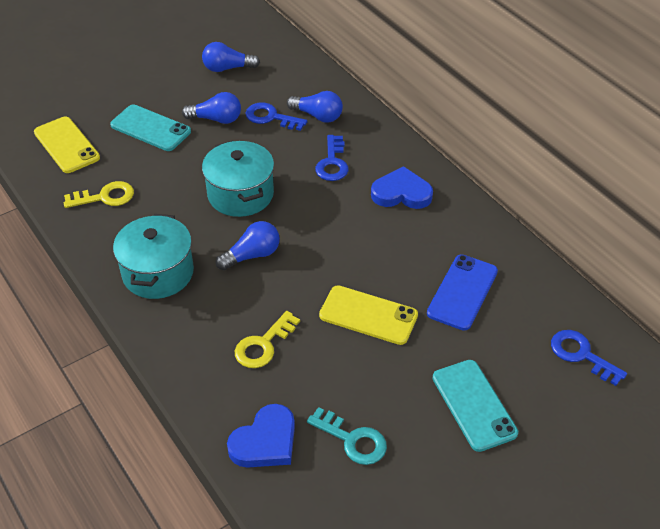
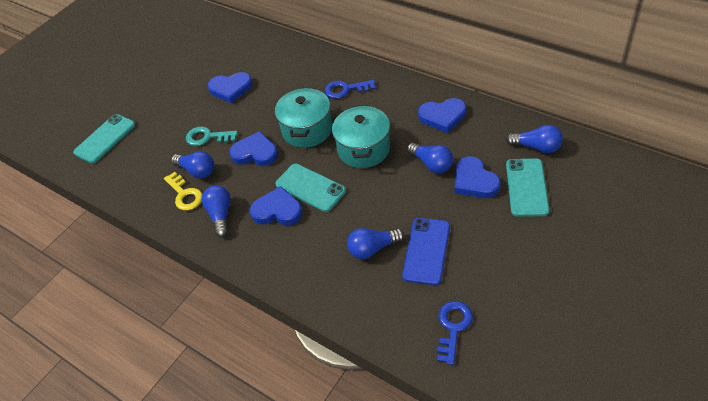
blue heart: [227,404,295,468] [371,166,433,209] = 2 -> [208,72,253,103] [229,131,278,166] [250,186,302,225] [418,98,466,133] [454,156,501,198] = 5
blue key: [245,102,308,131] [315,135,349,181] [551,330,627,386] = 3 -> [325,80,375,99] [437,301,473,365] = 2
blue light bulb: [182,92,241,124] [202,42,260,72] [216,221,280,270] [287,91,343,123] = 4 -> [171,151,214,179] [202,185,231,237] [347,228,404,259] [407,143,453,174] [506,125,563,153] = 5
turquoise phone: [110,105,191,151] [432,360,518,452] = 2 -> [73,114,135,163] [275,164,346,212] [506,158,549,217] = 3
yellow key: [64,181,134,208] [235,311,300,368] = 2 -> [164,172,202,211] = 1
yellow phone: [34,117,100,173] [319,286,418,345] = 2 -> none = 0

